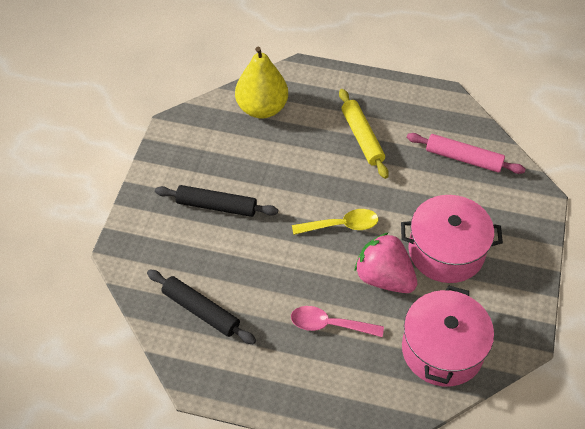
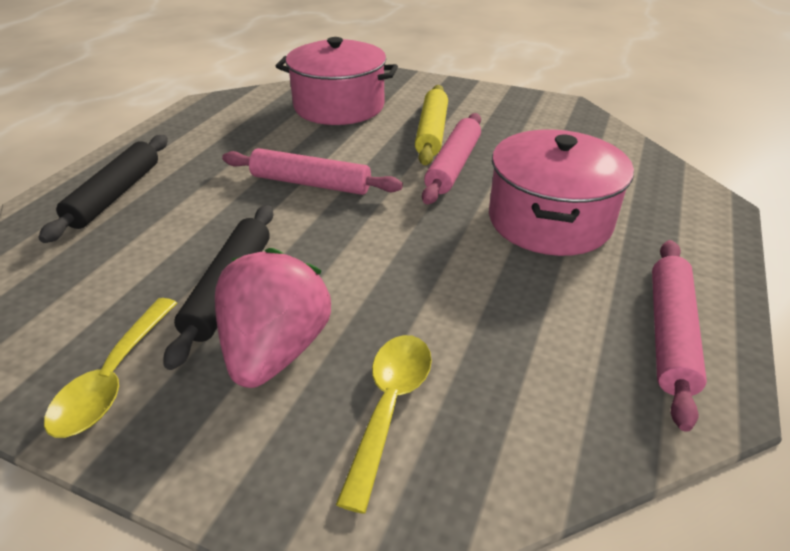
pink rolling pin: [407,133,525,174] = 1 -> [222,148,403,195] [422,113,481,204] [652,240,707,432] = 3
pink spoon: [291,306,384,337] = 1 -> none = 0
yellow pear: [235,47,288,119] = 1 -> none = 0
yellow spoon: [292,209,378,235] = 1 -> [44,298,177,438] [336,335,432,514] = 2

